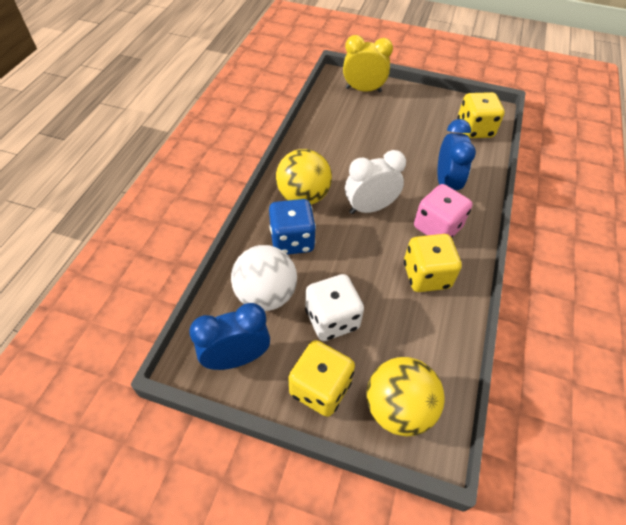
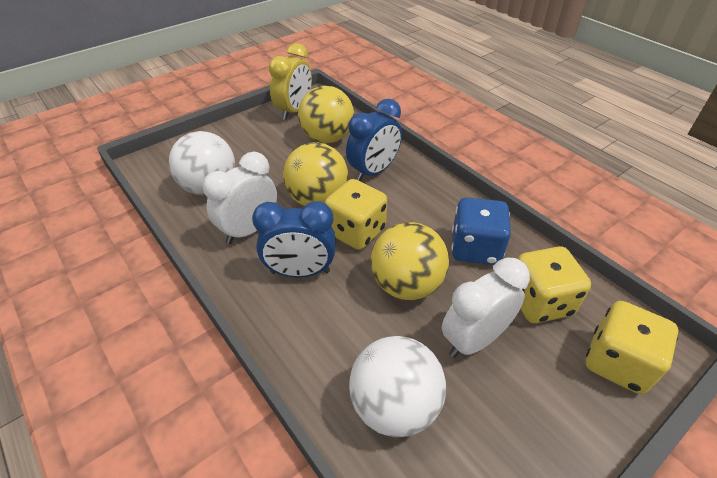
pink dice: [414,184,472,238] = 1 -> none = 0
white ball: [231,245,297,311] = 1 -> [169,131,235,195] [349,336,446,437] = 2
white clock: [345,150,406,214] = 1 -> [202,152,277,244] [442,258,530,358] = 2
white dice: [305,274,364,341] = 1 -> none = 0
yellow ball: [276,149,332,205] [366,357,444,436] = 2 -> [283,142,348,206] [298,86,354,143] [371,222,449,300] = 3

